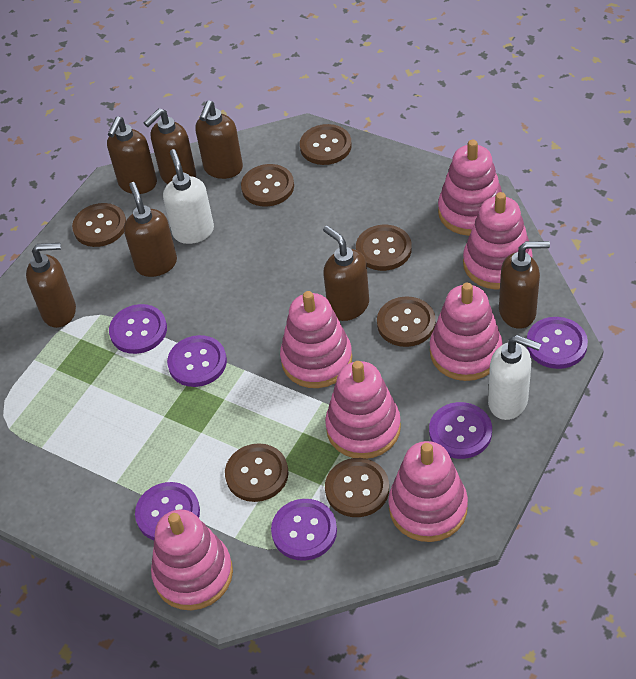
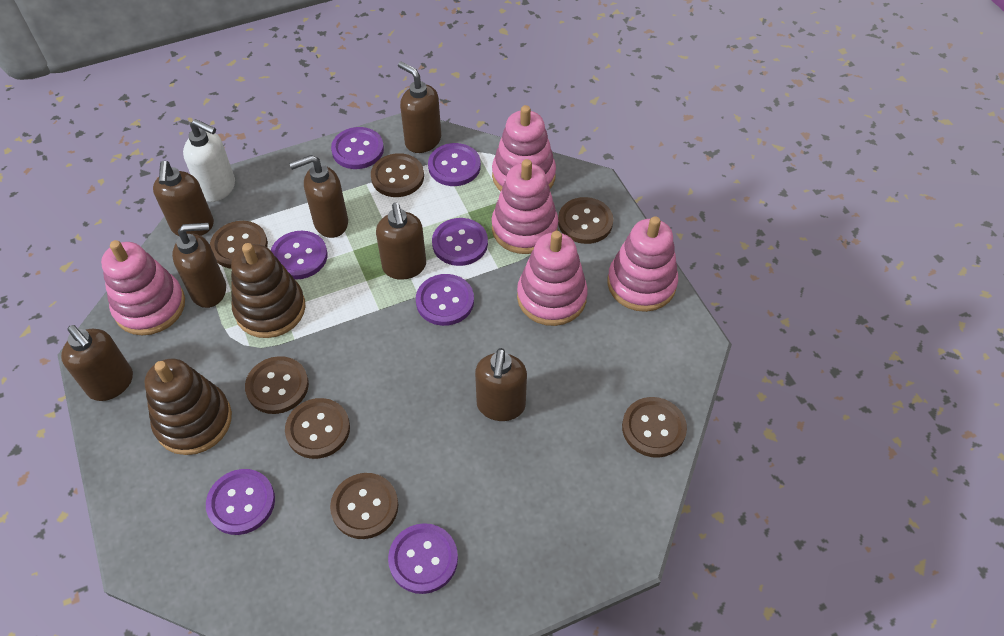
brown stacking toy: none = 0 -> [144,359,232,455] [231,243,306,338] = 2
pink stacking toy: [151,510,233,610] [280,291,352,388] [325,361,401,459] [388,441,468,542] [430,282,503,381] [438,140,502,236] [463,192,533,290] = 7 -> [101,240,185,335] [492,105,556,191] [492,159,558,254] [517,231,588,326] [607,216,678,312] = 5
purple button: [109,304,167,354] [135,482,200,540] [167,335,227,387] [271,499,337,561] [429,402,492,459] [527,317,588,369] = 6 -> [206,469,275,535] [271,231,328,280] [331,127,384,169] [388,523,458,594] [416,274,474,326] [428,143,481,186] [432,218,488,266] = 7
white soap dispenser: [163,149,214,244] [488,335,541,420] = 2 -> [183,119,235,202] = 1

